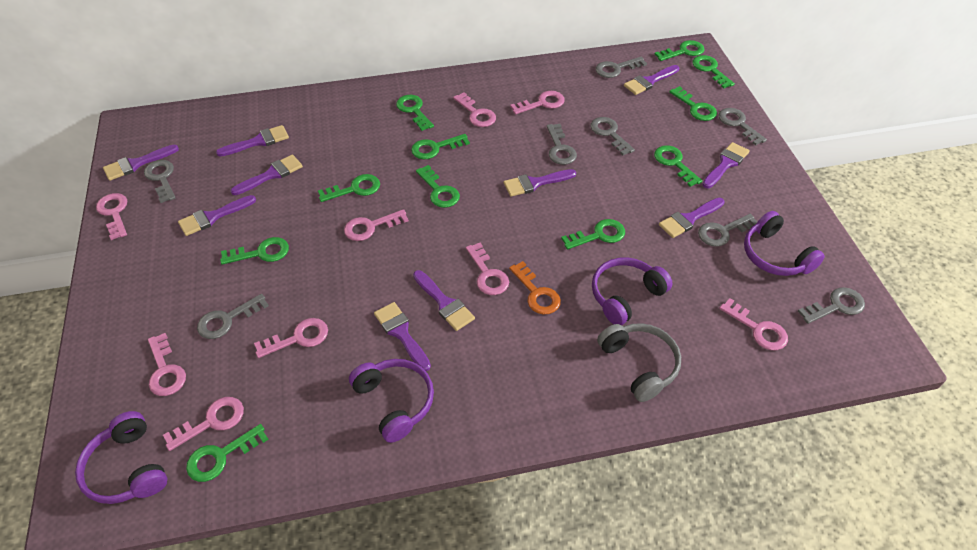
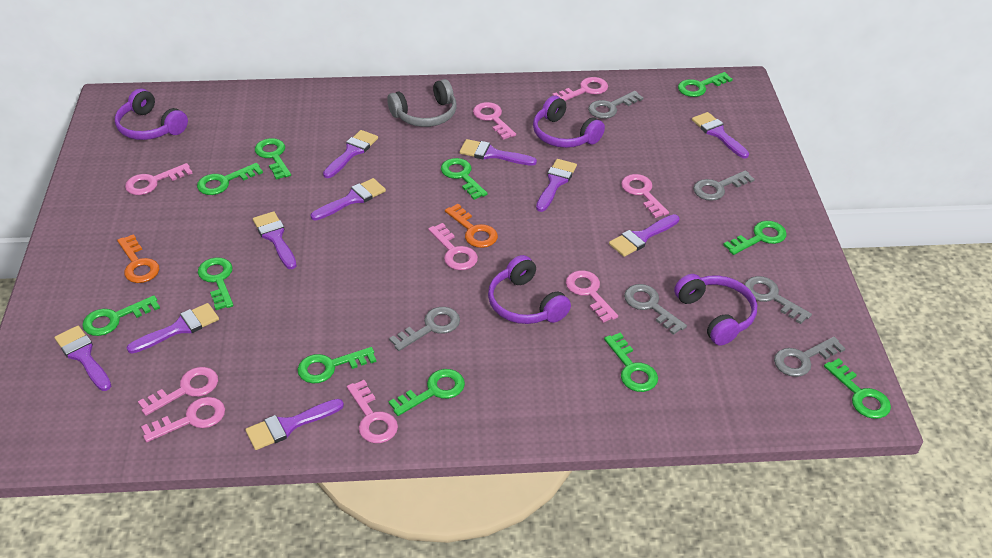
grey key: [144,160,176,203] [197,294,269,339] [547,124,577,165] [590,117,635,155] [596,57,647,78] [698,214,757,247] [718,108,767,145] [798,287,865,324] = 8 -> [389,307,460,351] [588,91,644,119] [624,284,687,335] [693,170,755,201] [744,276,812,324] [774,337,846,377] = 6
orange key: [509,261,561,315] = 1 -> [117,234,159,283] [445,204,498,248] = 2

